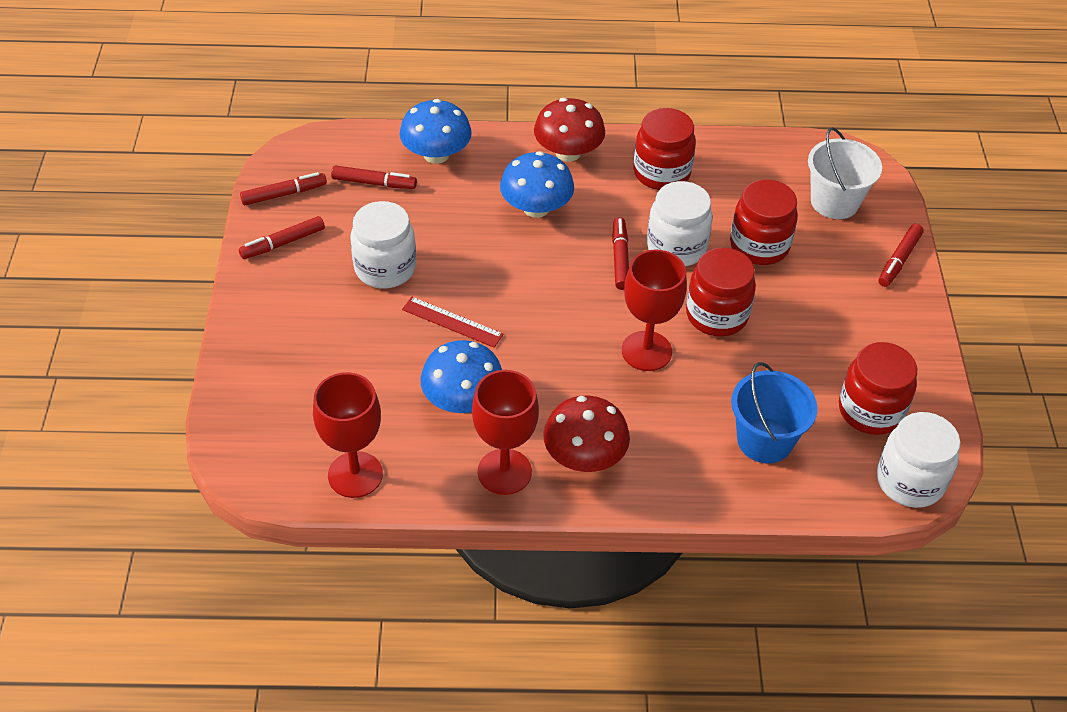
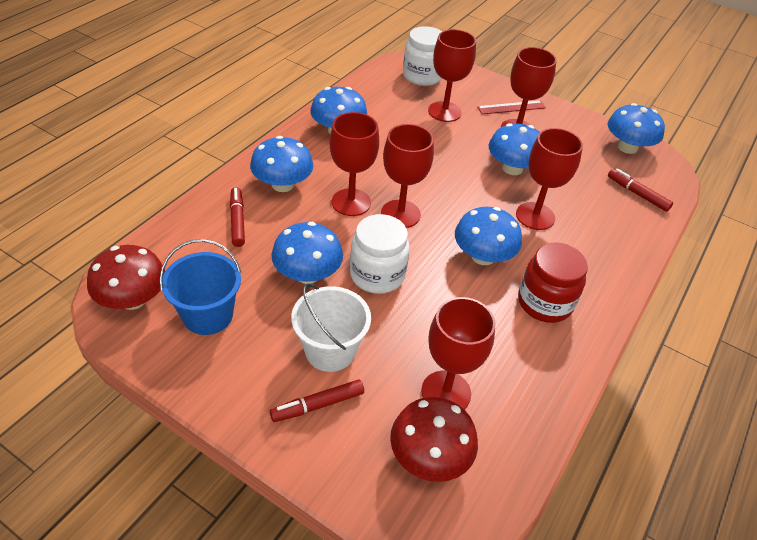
blue mushroom: [400,99,472,164] [420,340,502,413] [500,151,574,218] = 3 -> [250,136,313,192] [271,222,343,284] [310,87,367,134] [455,207,522,265] [489,123,540,175] [607,103,665,154] = 6
red goblet: [313,372,383,498] [472,370,539,495] [622,249,687,371] = 3 -> [329,112,379,216] [381,124,434,228] [421,297,496,409] [428,29,476,122] [501,47,557,127] [516,128,583,230] = 6
red jar: [634,108,696,190] [686,248,756,336] [730,180,798,265] [839,342,917,435] = 4 -> [518,242,588,323] = 1
red marker: [239,216,325,259] [240,172,327,205] [331,165,417,189] [612,217,629,290] [878,224,924,287] = 5 -> [230,187,245,247] [270,380,364,422] [608,168,673,212] = 3
white jar: [350,201,416,288] [647,181,712,267] [877,412,960,508] = 3 -> [350,214,410,294] [403,26,442,86] = 2

